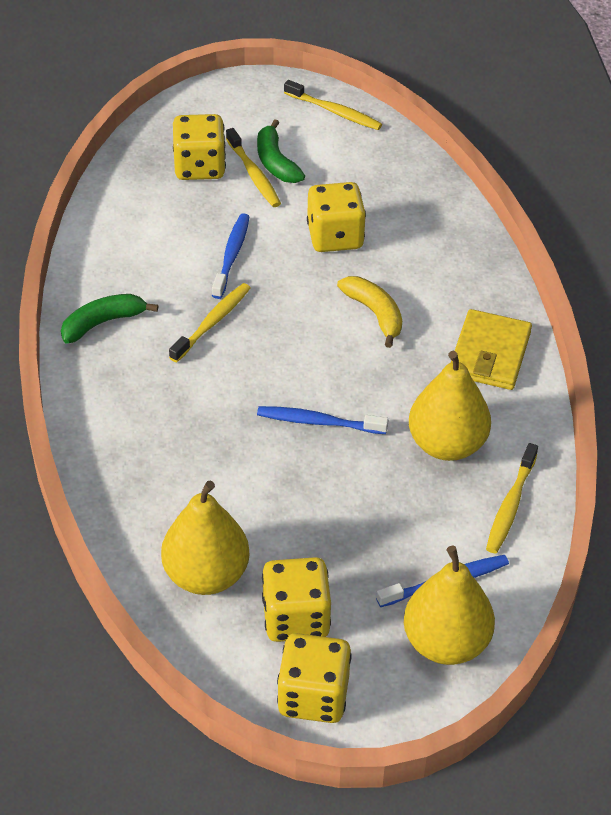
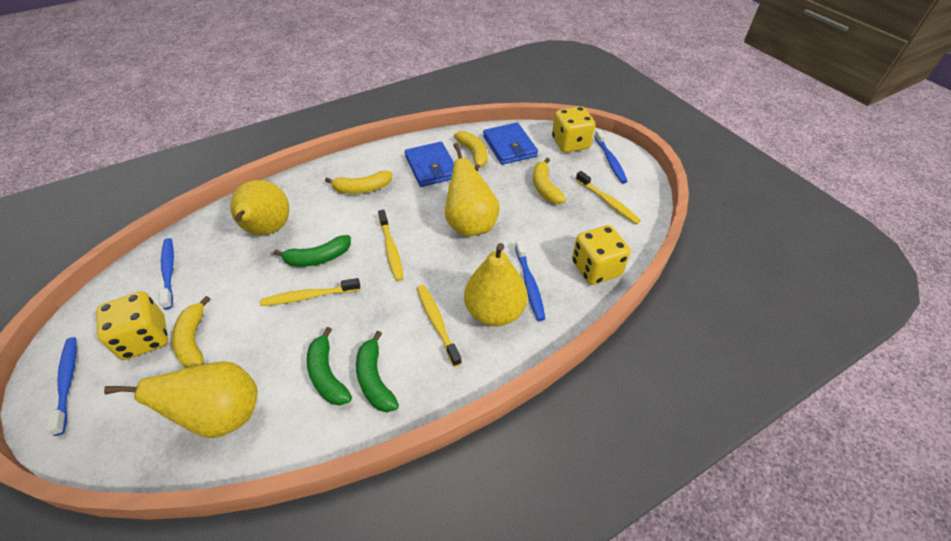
blue toothbrush: [212,213,250,299] [257,406,389,434] [376,555,509,607] = 3 -> [46,337,76,436] [159,238,174,309] [515,240,545,321] [594,129,628,183] = 4
blue wallet: none = 0 -> [405,142,454,187] [483,123,538,165] = 2
green banana: [61,294,158,344] [257,119,305,183] = 2 -> [274,235,351,267] [307,327,352,405] [356,331,399,412] = 3
yellow banana: [337,276,402,348] = 1 -> [172,296,210,368] [325,171,392,194] [454,131,488,172] [533,158,566,204] = 4
yellow dice: [173,114,226,180] [262,557,331,642] [277,633,352,723] [307,182,366,252] = 4 -> [96,291,168,360] [552,106,595,153] [572,225,631,285] = 3
yellow pear: [161,481,250,595] [404,545,495,665] [409,351,491,461] = 3 -> [104,361,257,438] [230,180,289,235] [445,143,500,237] [464,243,528,326] = 4
yellow wallet: [451,309,532,390] = 1 -> none = 0

